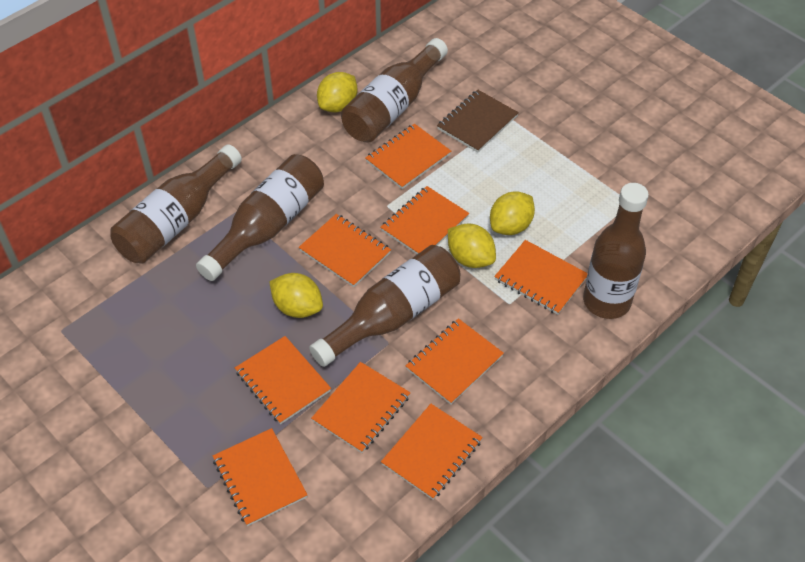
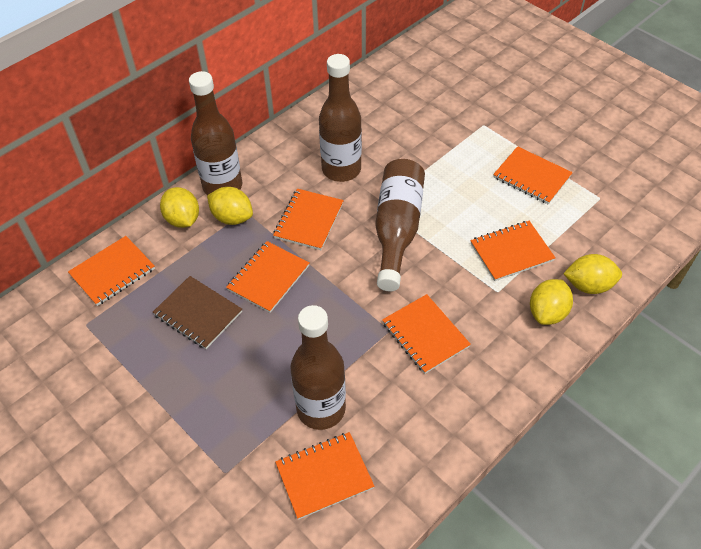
brown bottle: [110,144,242,264] [196,154,324,281] [309,245,460,367] [341,38,448,143] [583,183,649,319] = 5 -> [189,71,242,195] [290,305,346,430] [319,54,362,182] [375,159,425,291] = 4
orange notebook: [213,428,308,526] [235,336,331,424] [299,214,391,287] [311,362,410,453] [365,124,451,189] [380,186,469,254] [381,404,483,500] [406,318,504,405] [494,240,588,315] = 9 -> [68,236,155,306] [226,241,310,313] [273,189,344,250] [275,432,375,520] [382,294,471,374] [470,221,555,281] [493,146,573,204] = 7

